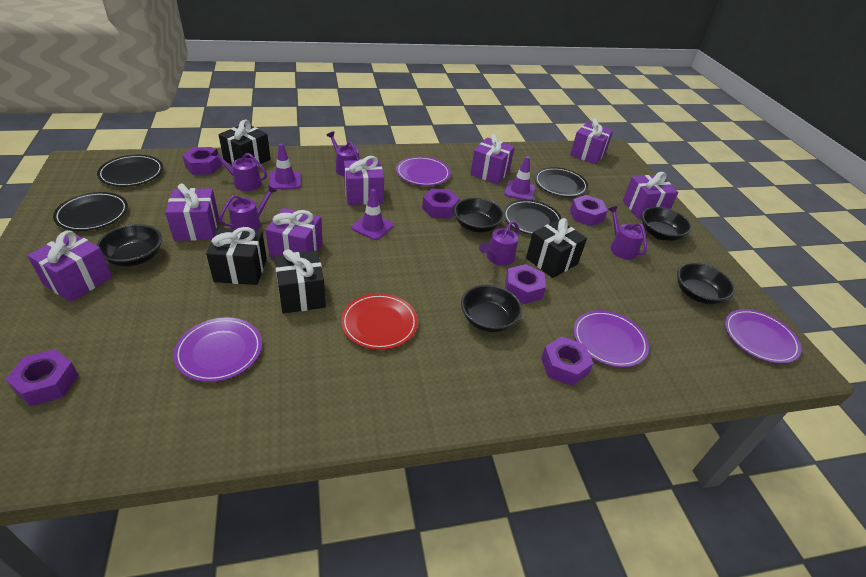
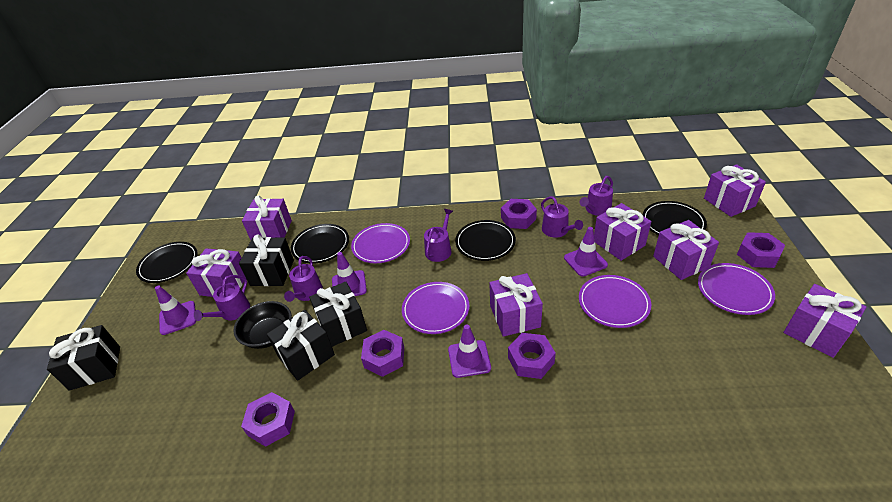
black bowl: [96,224,162,266] [454,198,504,232] [461,285,522,332] [642,207,692,241] [677,263,735,304] = 5 -> [233,301,292,349] = 1
purple nut: [5,349,79,406] [182,147,222,175] [422,189,460,219] [505,264,546,304] [541,336,594,386] [570,195,608,226] = 6 -> [241,392,295,447] [361,330,404,377] [501,199,537,229] [508,333,556,379] [737,232,785,268] = 5
purple traffic cone: [269,144,301,189] [351,189,394,240] [504,156,536,200] = 3 -> [155,286,196,335] [332,252,367,296] [448,324,491,378] [564,227,608,277] = 4
red plate: [341,293,418,350] = 1 -> none = 0

